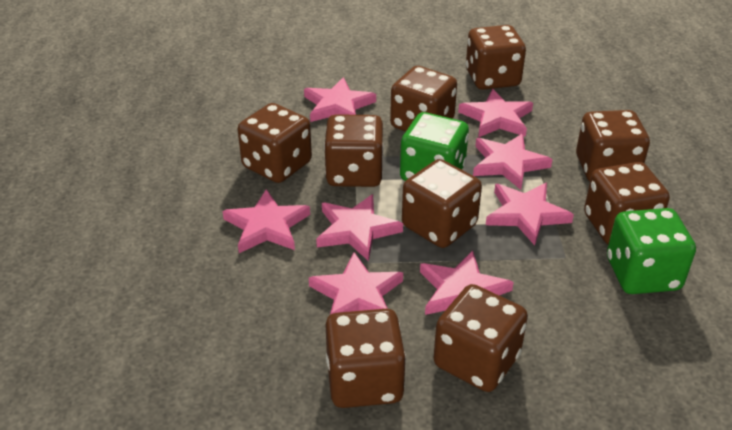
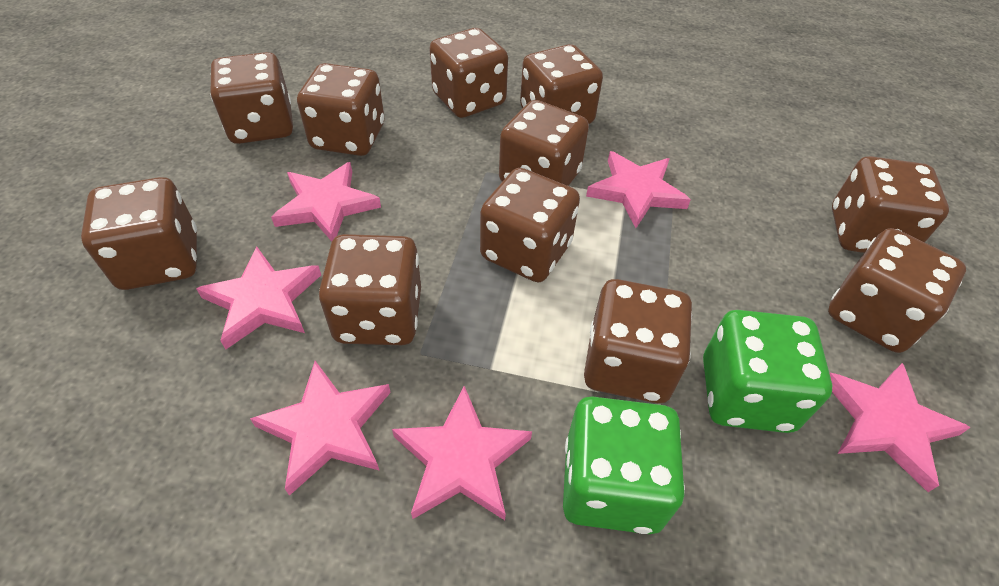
brown dice: [238,103,312,183] [324,114,384,187] [325,309,406,408] [390,66,457,132] [402,159,482,248] [434,284,528,392] [466,25,526,90] [576,110,650,181] [584,162,670,244] = 9 -> [81,177,197,290] [210,52,293,144] [297,63,384,156] [319,234,421,345] [429,28,508,118] [480,168,580,282] [499,100,589,186] [520,44,603,124] [584,279,692,404] [828,228,966,353] [832,156,949,253] = 11
pink star: [222,189,310,253] [304,77,376,122] [309,252,403,315] [316,194,403,261] [420,250,514,315] [458,89,533,138] [473,133,553,190] [486,183,574,245] = 8 -> [196,246,321,349] [250,361,391,496] [271,162,381,241] [392,386,532,520] [586,151,691,228] [830,363,971,492] = 6

